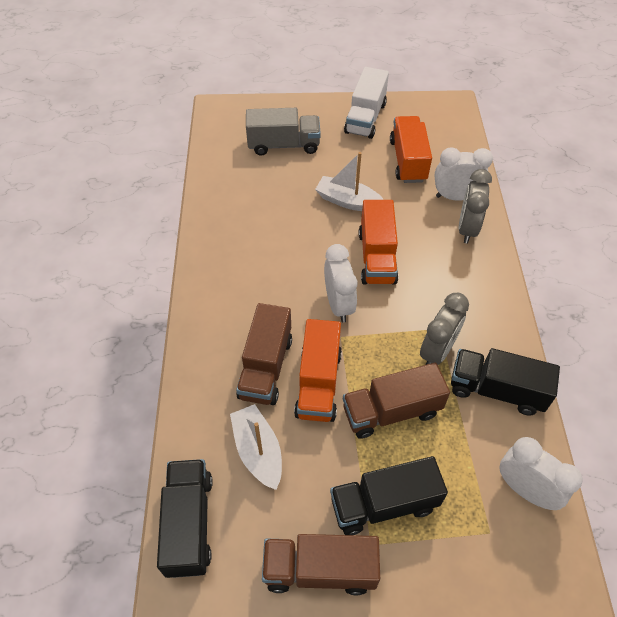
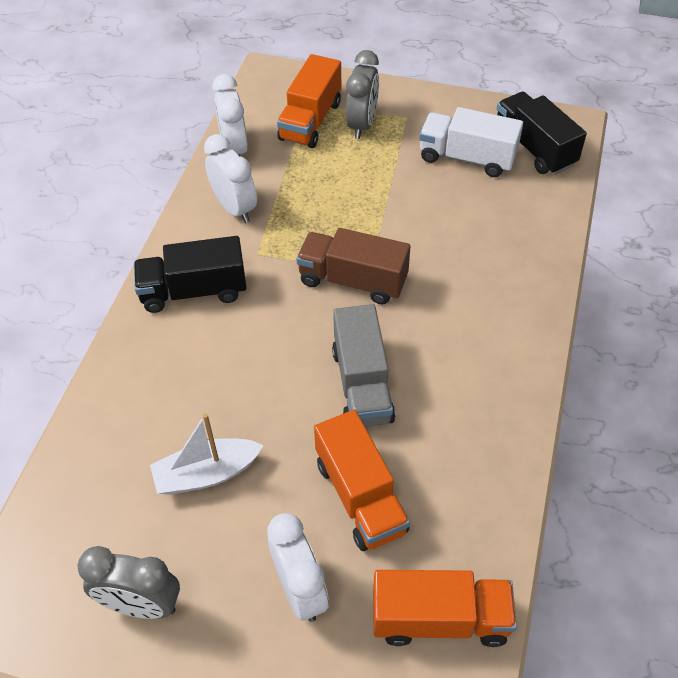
black truck: [157,459,213,578] [330,456,448,535] [451,348,560,415] = 3 -> [134,236,246,313] [497,92,587,175] = 2
brown truck: [236,303,292,405] [262,534,380,595] [343,362,450,439] = 3 -> [296,228,410,304] = 1
white boat: [230,404,282,490] [315,152,384,211] = 2 -> [150,413,264,495] = 1

